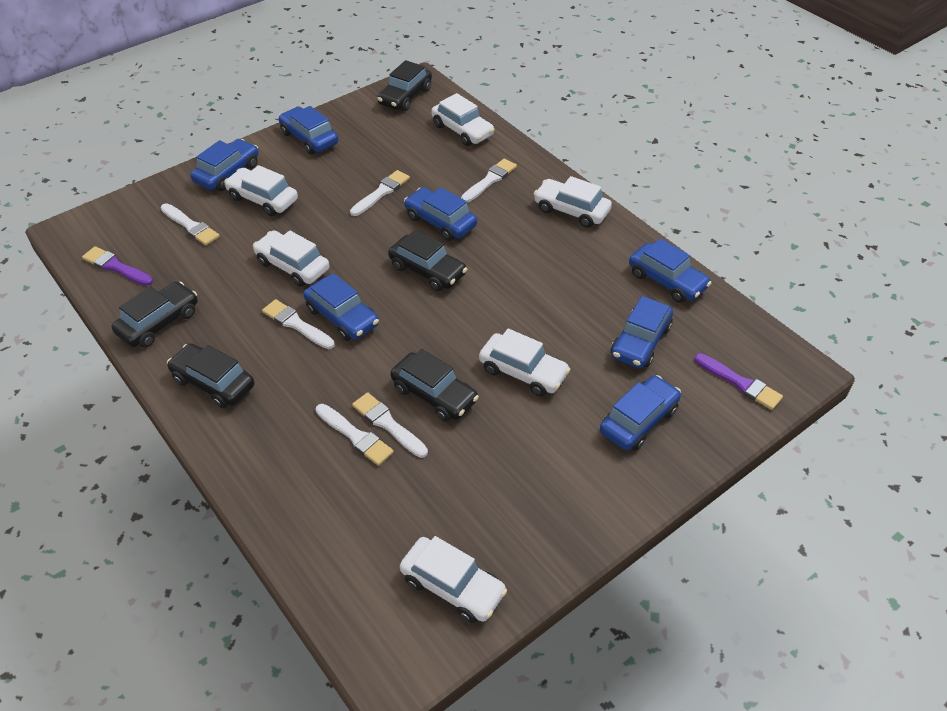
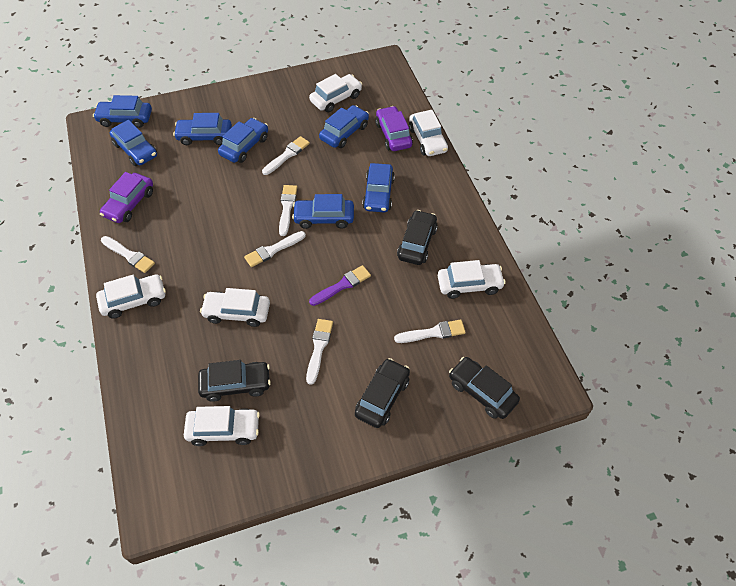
black car: [112,281,198,348] [167,343,255,408] [377,60,432,111] [388,229,467,291] [390,349,479,422] = 5 -> [198,360,271,402] [355,358,410,428] [397,210,438,265] [449,357,520,419] = 4
purple brush: [82,246,153,286] [694,353,783,410] = 2 -> [309,265,371,306] = 1
purple car: none = 0 -> [100,172,153,223] [375,106,413,151] = 2

